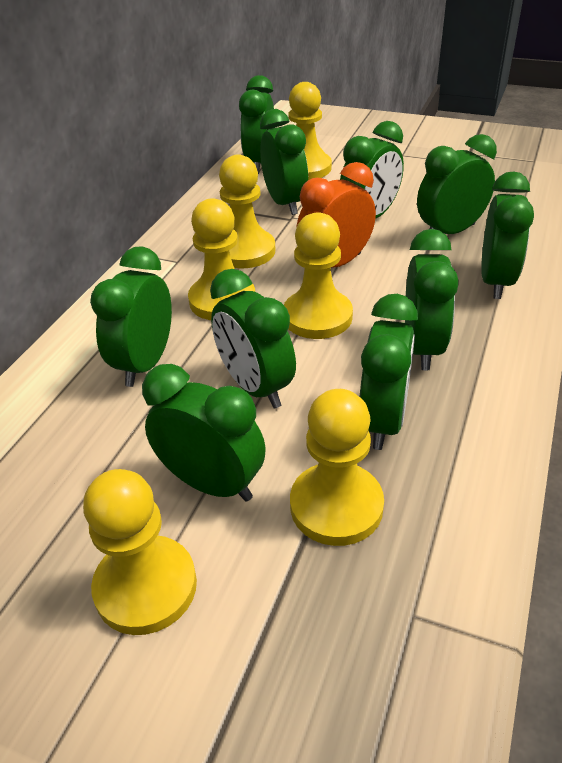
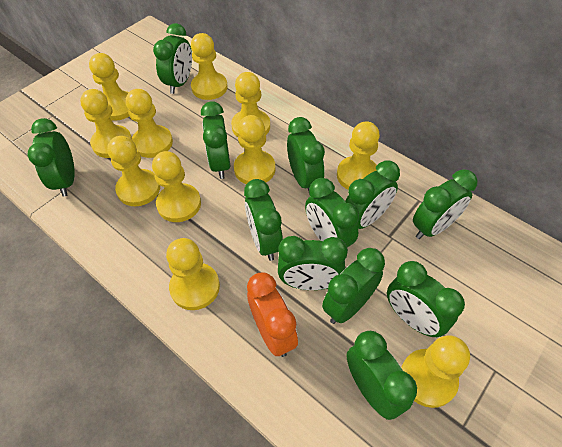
green clock: [90,246,172,387] [142,364,266,501] [210,269,296,408] [239,75,274,174] [260,109,308,215] [340,121,404,219] [360,294,418,450] [405,229,459,370] [417,134,497,234] [481,171,534,299] = 10 -> [28,118,75,197] [153,23,192,94] [201,101,230,179] [244,179,283,261] [278,236,348,290] [287,117,325,191] [305,178,359,247] [322,248,385,324] [345,161,400,229] [346,331,417,420] [387,261,465,337] [413,169,478,239] = 12
yellow pawn: [83,469,197,635] [188,198,255,320] [219,154,276,268] [284,212,353,339] [288,82,332,180] [290,389,384,546] = 6 -> [80,89,132,158] [89,53,129,121] [107,136,160,206] [126,89,173,158] [152,151,201,222] [166,238,220,310] [191,33,228,100] [231,72,270,137] [234,115,275,184] [337,121,380,190] [401,335,470,408] = 11

